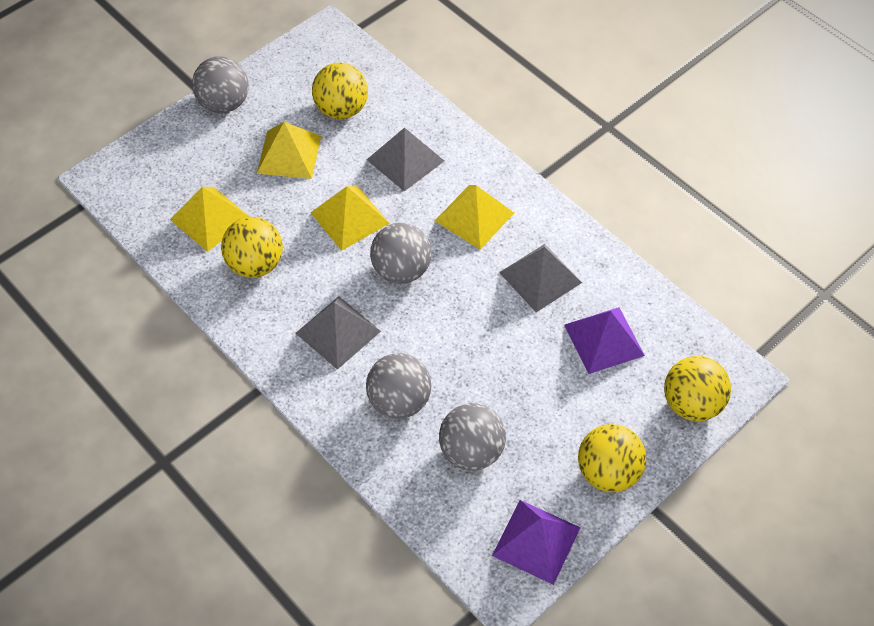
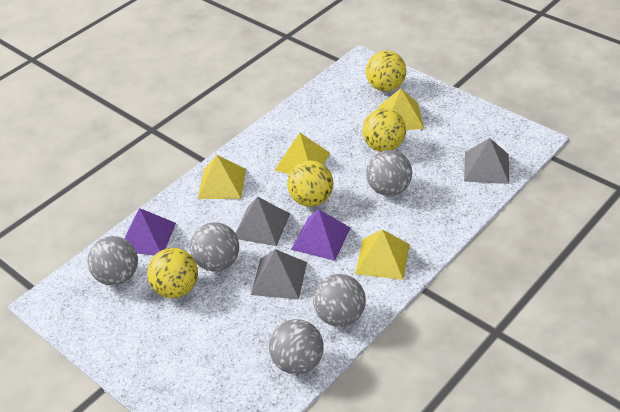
grey ball: [192,56,249,113] [366,353,431,419] [370,223,431,284] [439,403,506,471] = 4 -> [87,236,138,285] [190,222,239,271] [269,319,324,375] [313,274,366,327] [366,150,412,196] = 5

